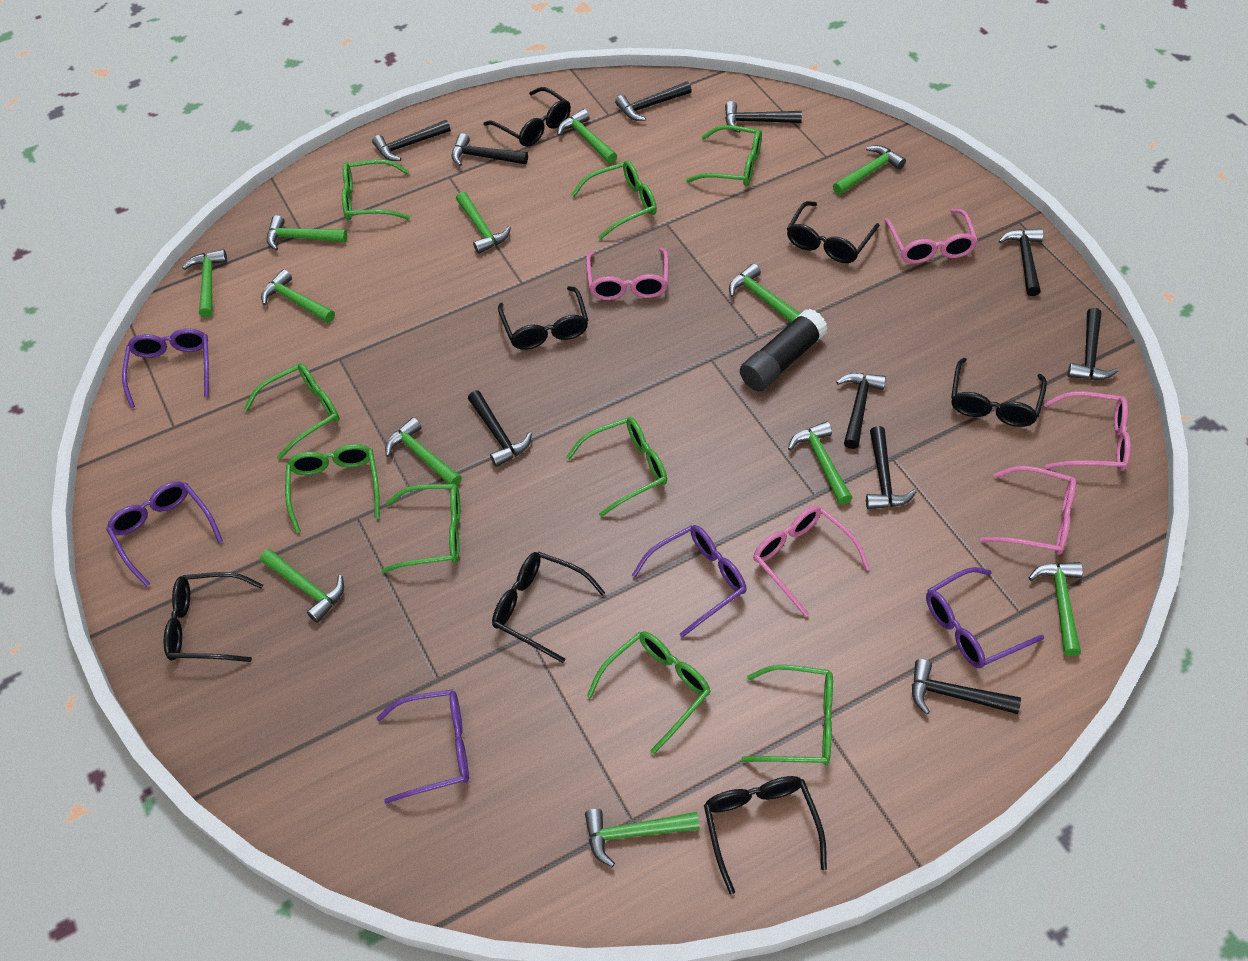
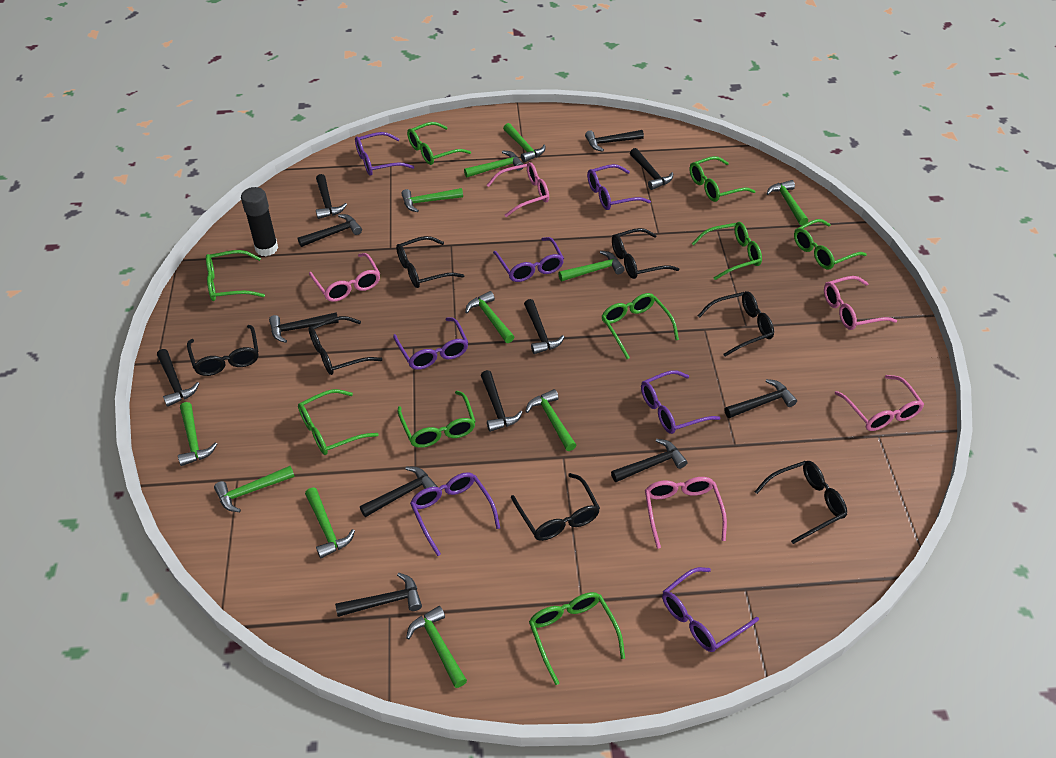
black hammer: [372,120,451,161] [452,133,528,166] [468,390,532,467] [615,81,692,121] [725,101,802,133] [836,373,886,449] [866,426,916,509] [912,659,1021,715] [999,228,1044,296] [1068,308,1119,380] = 10 -> [157,349,199,407] [269,312,339,343] [298,214,362,247] [316,174,347,219] [335,573,422,617] [360,467,438,517] [481,370,523,432] [524,299,565,354] [585,130,644,152] [611,439,688,482] [630,148,674,190] [724,379,797,418] = 12
green hammer: [182,249,227,318] [260,549,344,623] [261,269,335,323] [267,215,347,251] [385,417,462,485] [456,191,511,254] [558,109,617,164] [585,809,700,867] [729,263,801,323] [788,421,853,505] [833,145,906,195] [1029,562,1083,656] = 12 -> [178,402,217,466] [214,466,295,512] [305,488,355,559] [401,188,463,212] [406,606,467,688] [464,151,523,177] [465,291,514,343] [503,123,546,163] [525,389,576,451] [558,251,625,281] [766,180,808,226] = 11
purple glasses: [106,481,223,587] [122,328,209,408] [376,689,469,804] [632,525,746,638] [926,567,1044,668] = 5 -> [355,132,414,175] [393,317,468,370] [410,472,500,556] [493,237,564,282] [587,164,651,210] [641,370,720,434] [662,567,759,652] = 7

